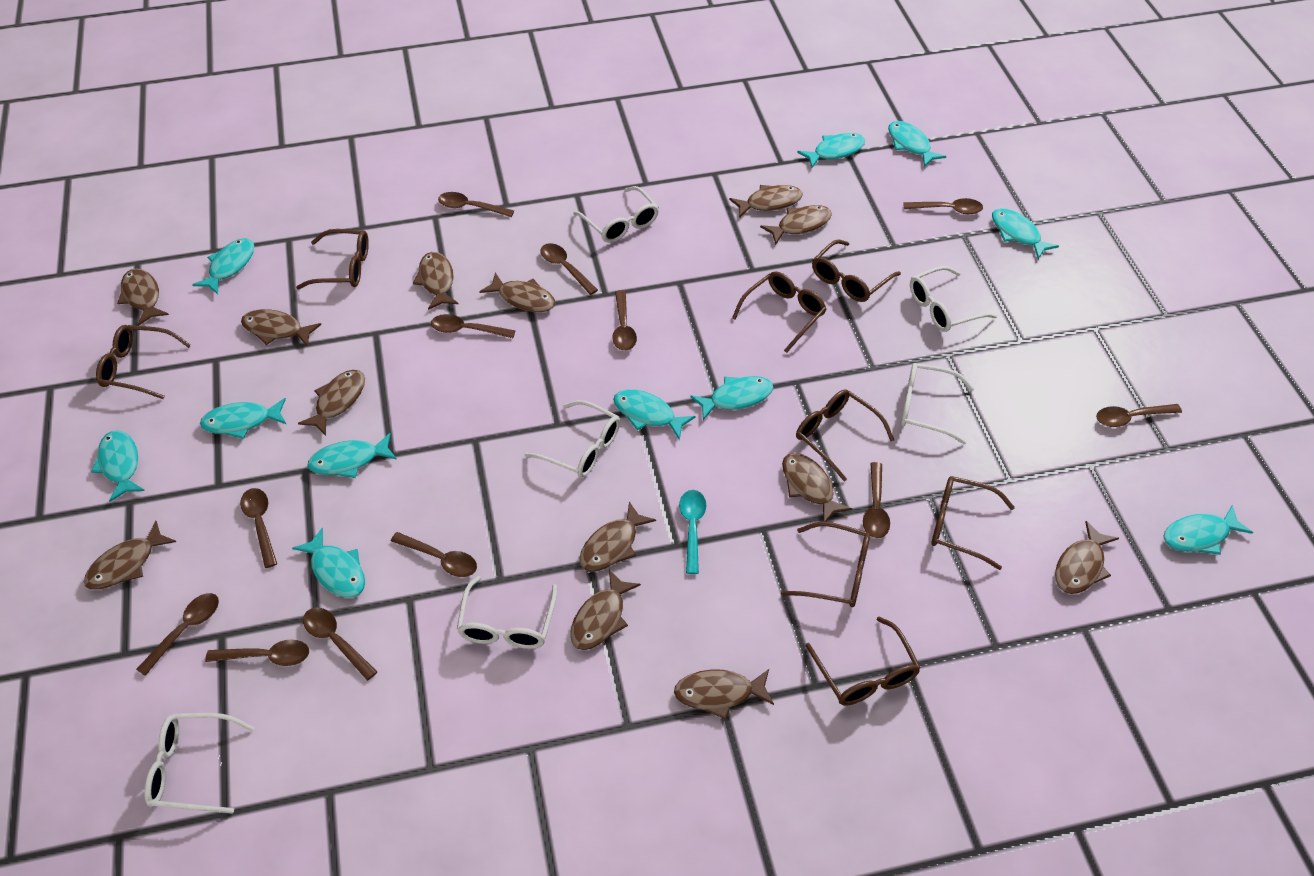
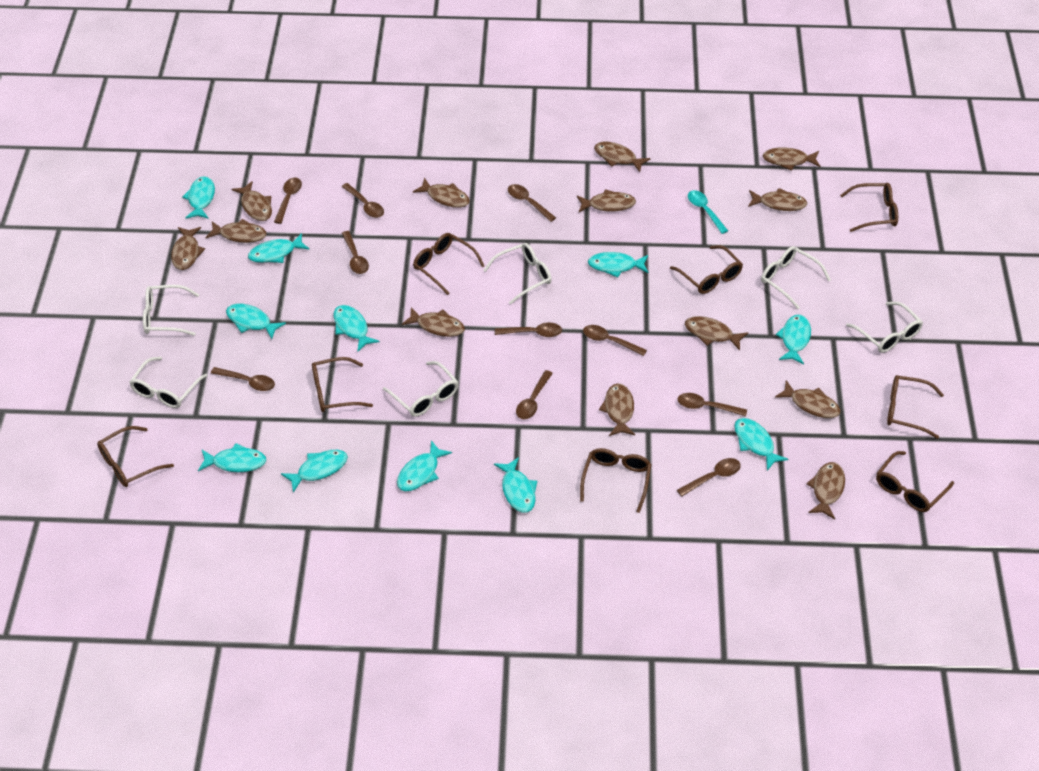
brown spoon: [136,593,219,676] [205,640,309,666] [240,488,277,568] [303,608,377,681] [391,532,477,577] [431,314,515,338] [438,192,514,217] [540,243,598,295] [612,290,637,351] [863,462,890,538] [903,198,983,214] [1096,404,1182,427] = 12 -> [211,367,275,391] [274,178,302,224] [342,183,384,218] [342,231,369,274] [495,322,562,337] [508,184,556,222] [516,370,553,419] [583,325,647,356] [677,393,747,416] [677,458,741,497] = 10

